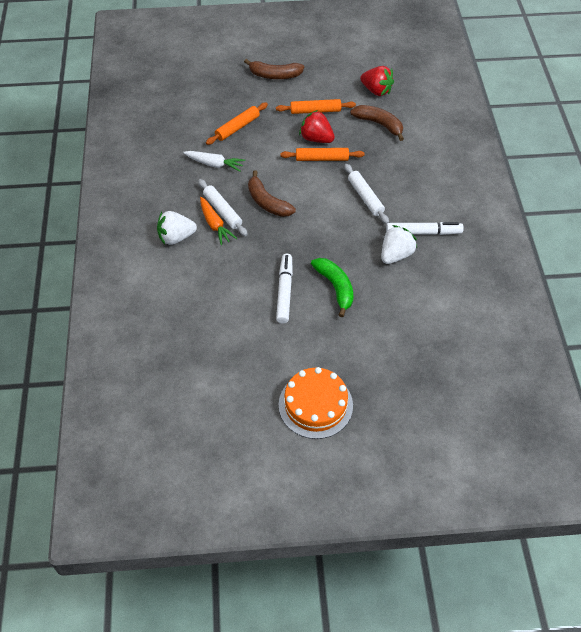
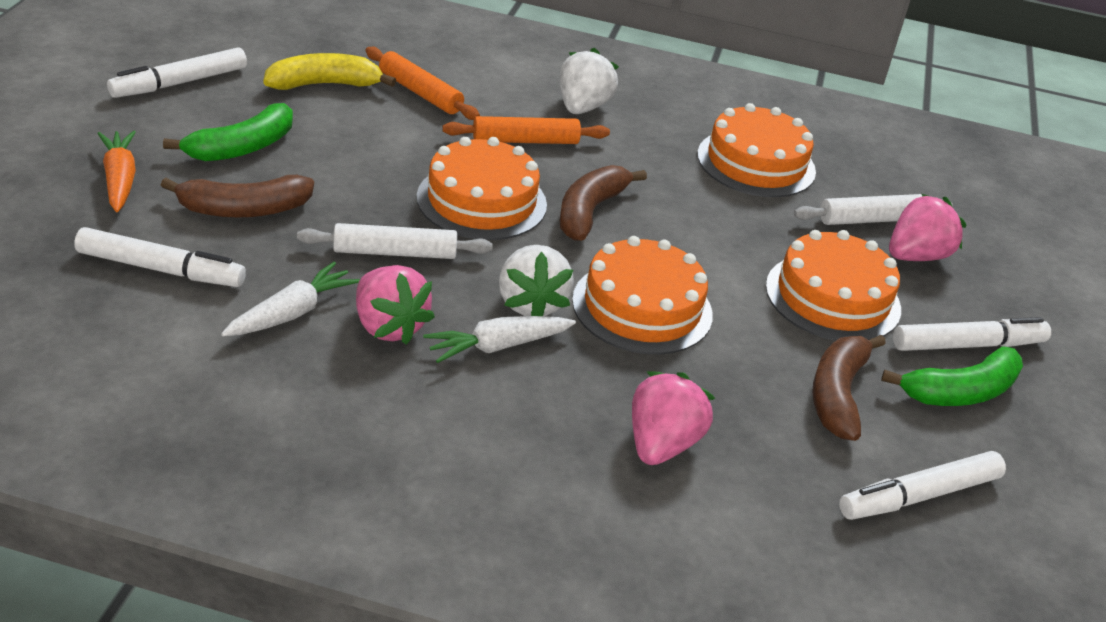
green banana: [311,258,354,317] = 1 -> [163,103,293,161] [881,346,1023,406] = 2
orange cake: [279,367,353,439] = 1 -> [417,137,547,240] [572,236,713,355] [697,103,816,197] [766,230,901,341] = 4
orange rolling pin: [206,103,268,145] [276,99,356,114] [280,148,364,161] = 3 -> [365,47,480,120] [442,116,610,144] = 2
pink strawberry: none = 0 -> [356,265,435,345] [632,371,715,465] [889,194,966,261] = 3
red strawberry: [299,110,335,143] [360,66,394,96] = 2 -> none = 0
white carrot: [183,151,245,172] = 1 -> [221,262,360,336] [423,316,576,363] = 2
white marker: [276,254,293,324] [386,222,464,235] = 2 -> [74,227,246,287] [107,47,247,98] [839,451,1006,520] [893,317,1051,351] = 4
yellow banana: none = 0 -> [263,53,396,90] = 1

